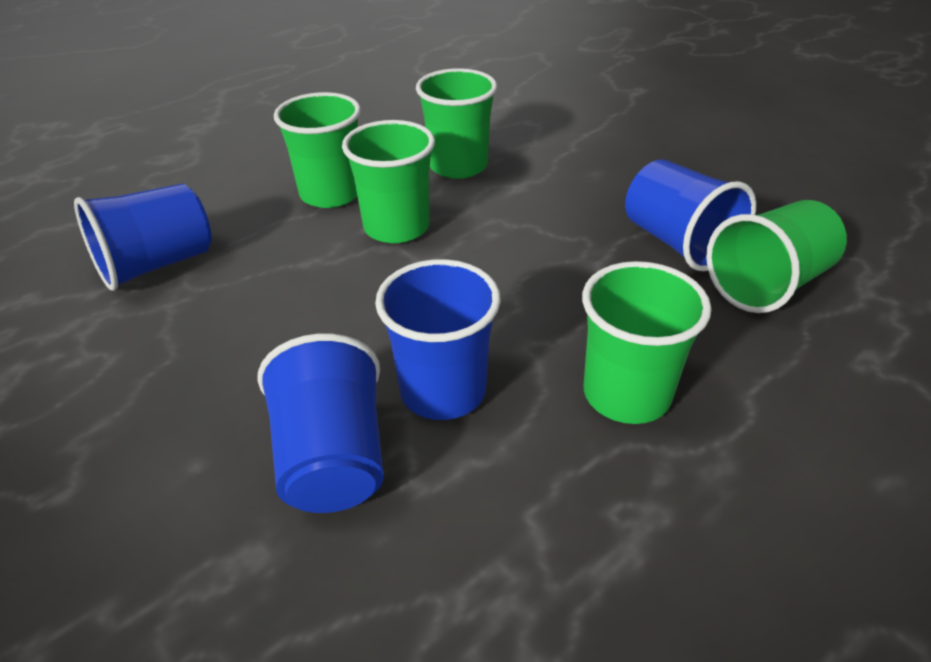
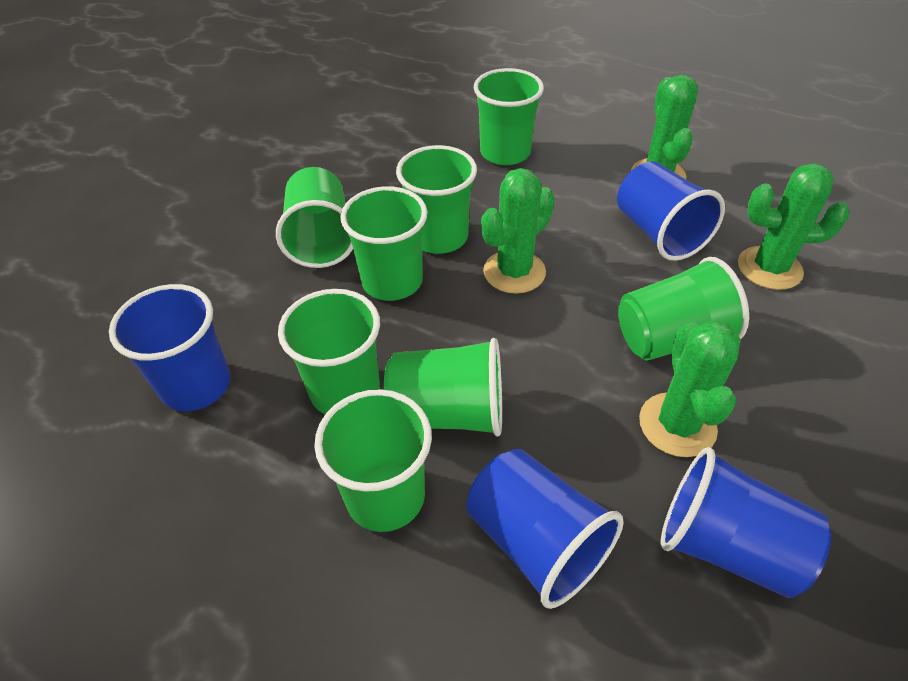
green cactus: none = 0 -> [481,168,555,294] [631,75,698,179] [639,320,741,457] [738,163,850,290] = 4
green cup: [274,92,361,208] [342,120,435,243] [416,68,497,179] [582,261,711,424] [706,200,847,313] = 5 -> [276,167,353,268] [278,289,380,414] [314,389,432,532] [340,186,428,301] [384,338,502,437] [396,145,477,254] [474,68,544,165] [618,257,749,360] = 8

